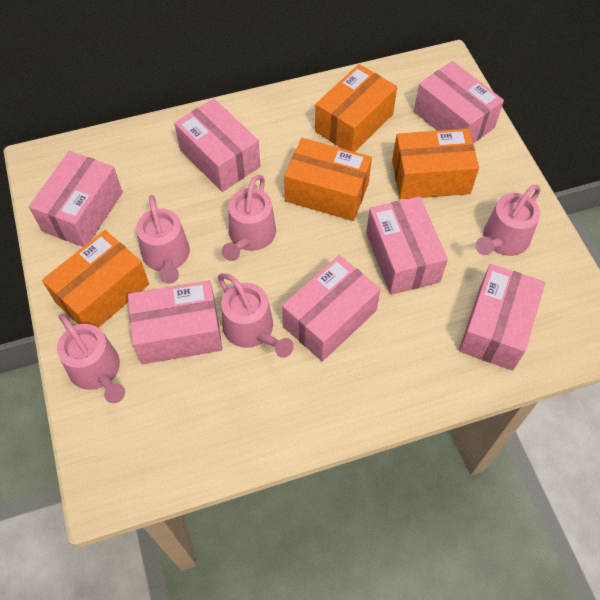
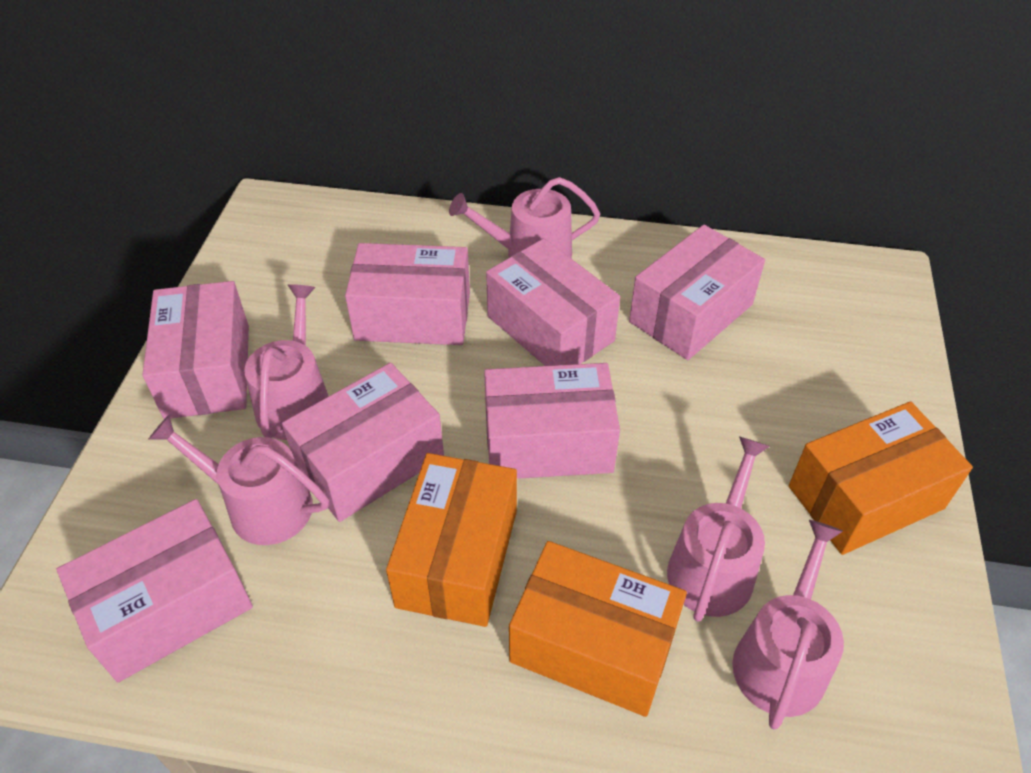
orange box: [42,230,149,328] [284,138,372,221] [315,64,397,152] [392,129,479,199] = 4 -> [386,453,517,627] [509,541,687,717] [789,401,973,555] = 3

